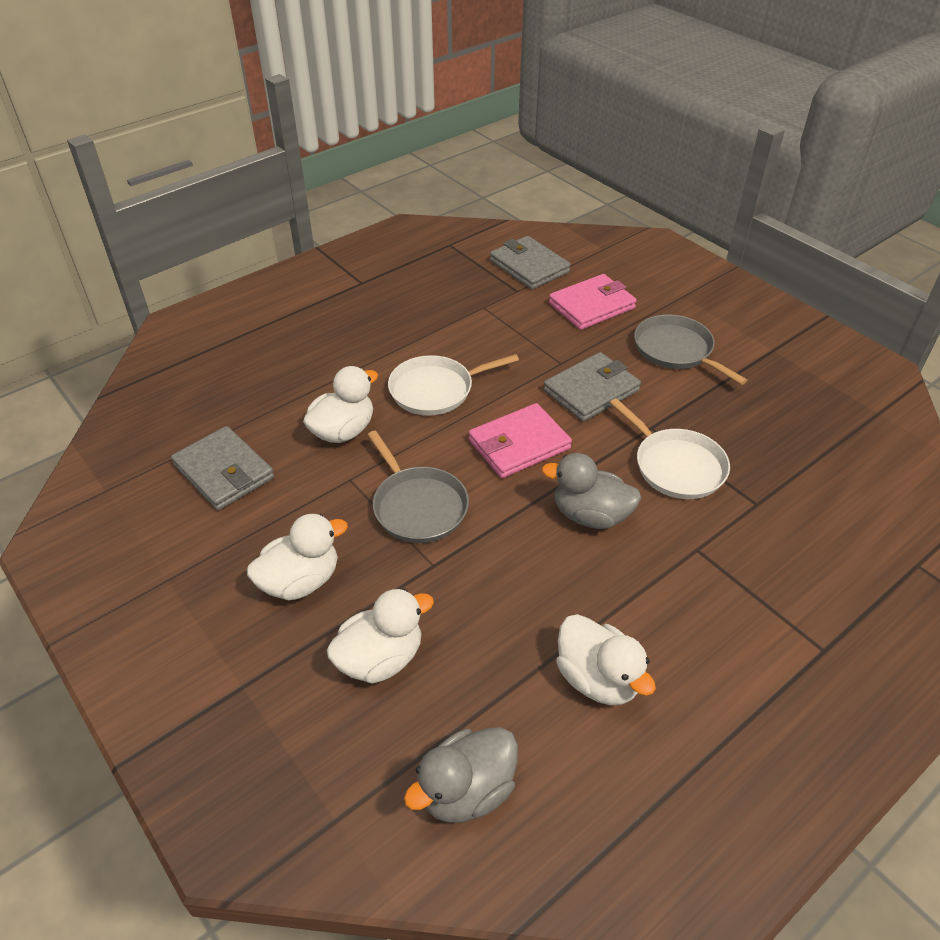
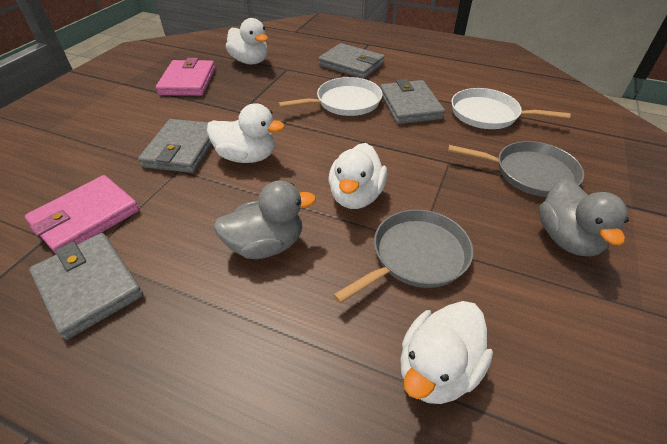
grey wallet: [171,426,274,510] [490,236,571,290] [543,352,641,422] = 3 -> [29,233,143,340] [138,119,212,173] [318,43,385,79] [380,79,445,124] = 4

